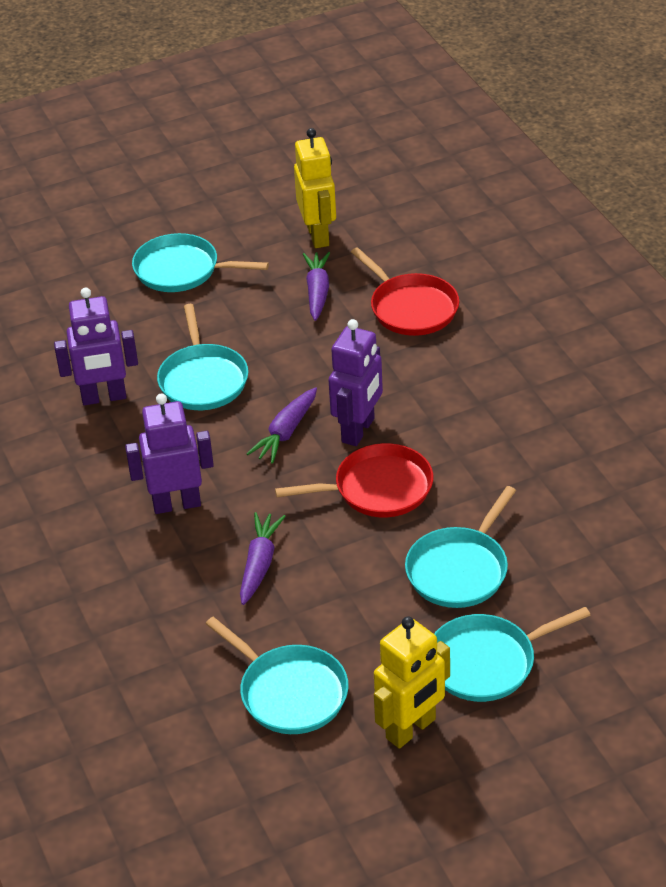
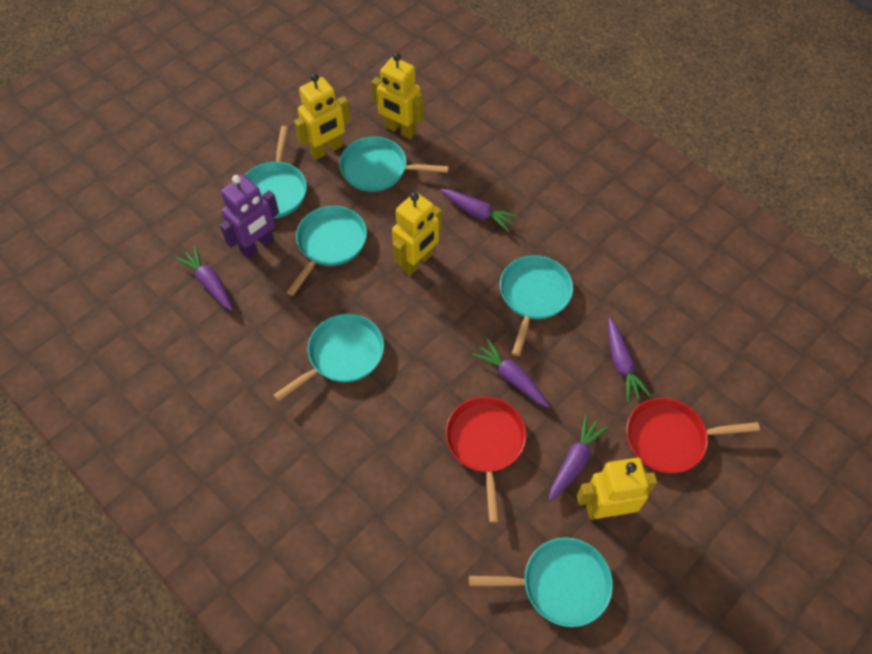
purple carrot: [240,512,286,605] [246,387,317,464] [303,252,330,321] = 3 -> [176,246,233,311] [440,189,519,232] [472,339,550,408] [549,415,608,501] [608,318,651,402] = 5
purple robot: [54,287,138,405] [125,393,214,514] [329,319,383,446] = 3 -> [220,175,279,258] = 1
turquoise pan: [132,233,269,292] [157,304,248,410] [206,617,349,734] [405,486,516,608] [434,607,591,702] = 5 -> [245,126,307,219] [273,314,384,401] [287,206,367,296] [339,137,449,192] [469,537,613,627] [500,255,573,356] = 6
yellow robot: [294,128,336,248] [374,616,450,749] = 2 -> [294,74,351,160] [371,53,424,139] [392,192,442,276] [577,458,657,520] = 4

